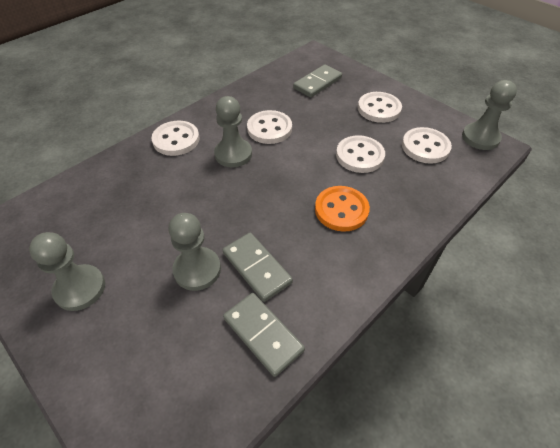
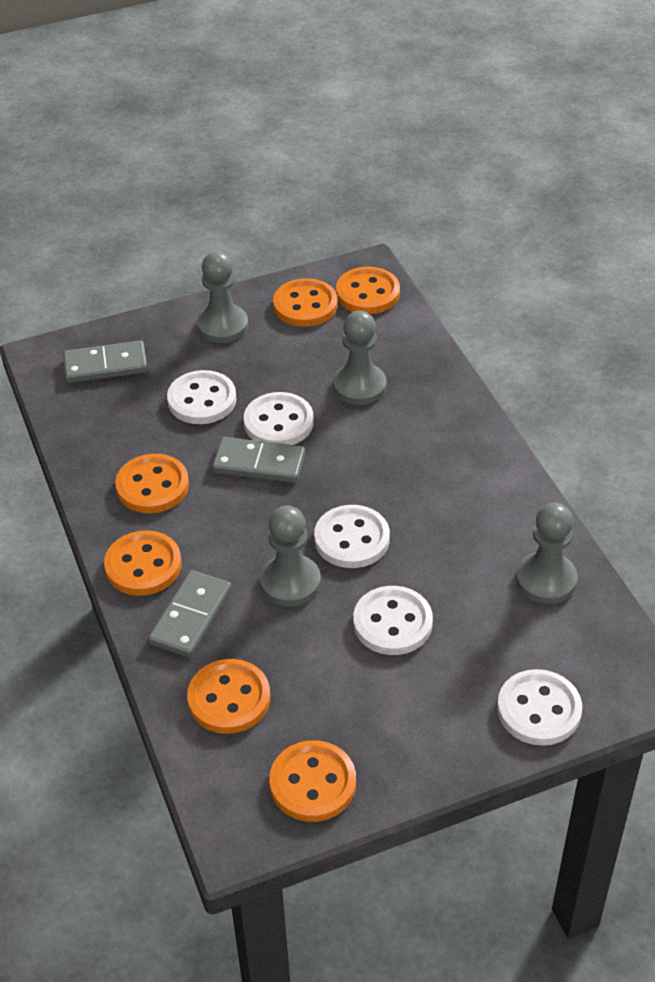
orange button: [315,186,370,232] = 1 -> [104,530,182,596] [115,454,189,513] [187,659,270,734] [269,740,356,822] [273,278,338,327] [336,267,400,314] = 6

